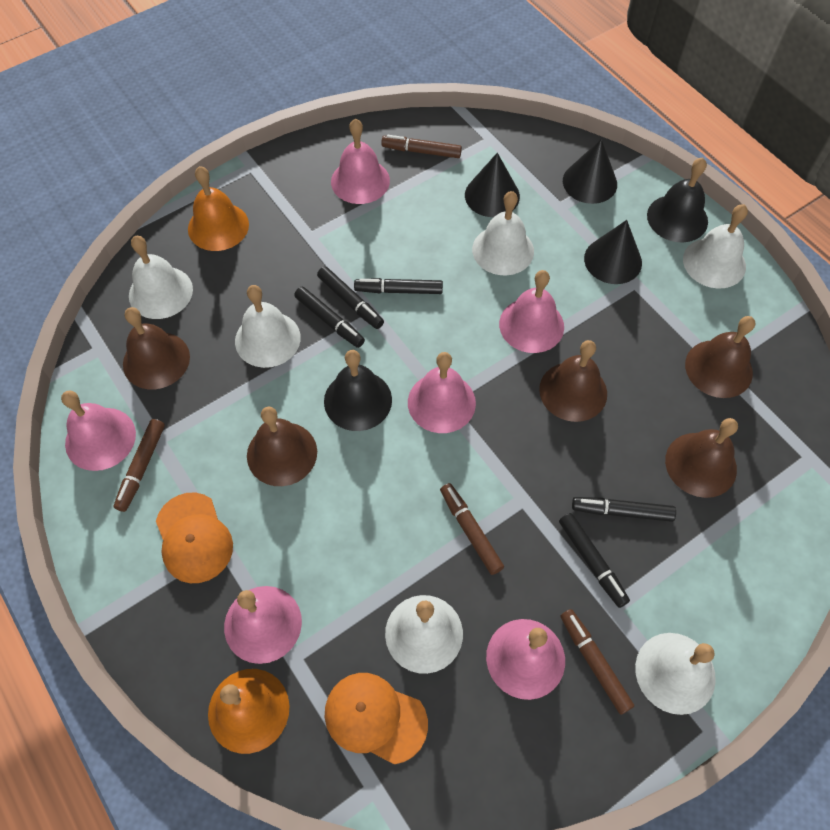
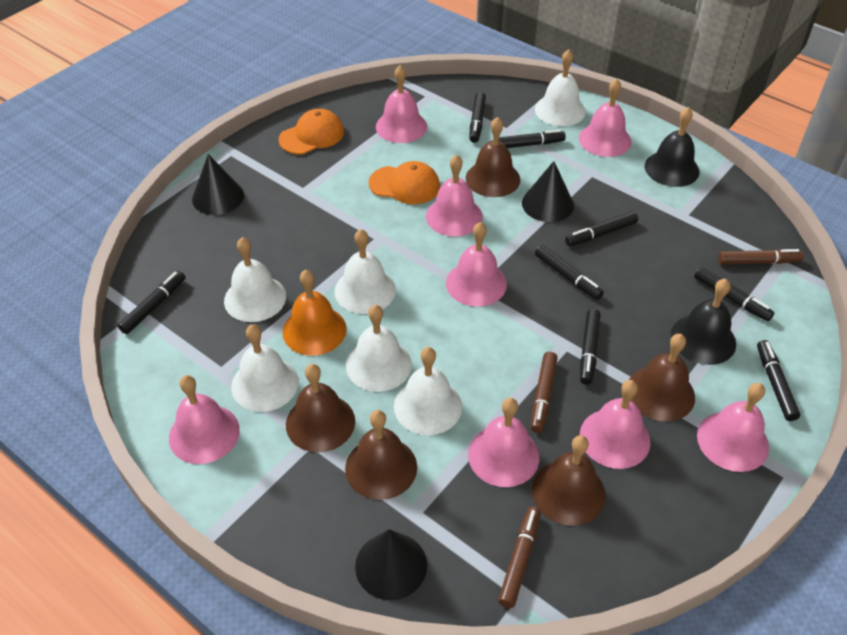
black marker: [294,287,365,348] [317,267,384,329] [354,278,443,294] [559,513,630,608] [572,497,676,522] = 5 -> [118,271,185,334] [469,92,486,143] [499,130,566,148] [535,245,604,300] [565,211,638,246] [580,309,600,385] [694,267,774,321] [757,340,800,421] = 8
brown marker: [114,419,165,512] [381,135,462,158] [440,483,504,575] [561,609,634,715] = 4 -> [498,507,541,608] [531,352,558,433] [718,249,804,265] = 3
orange bell: [188,166,249,251] [208,669,290,754] = 2 -> [283,270,347,356] = 1
pink bell: [61,390,136,471] [224,586,302,664] [331,119,390,204] [408,352,476,433] [486,619,565,700] [499,270,564,353] = 6 -> [169,375,240,464] [376,66,427,143] [426,154,483,236] [446,222,507,307] [468,398,539,487] [579,78,632,157] [580,380,651,469] [697,383,769,472] = 8

